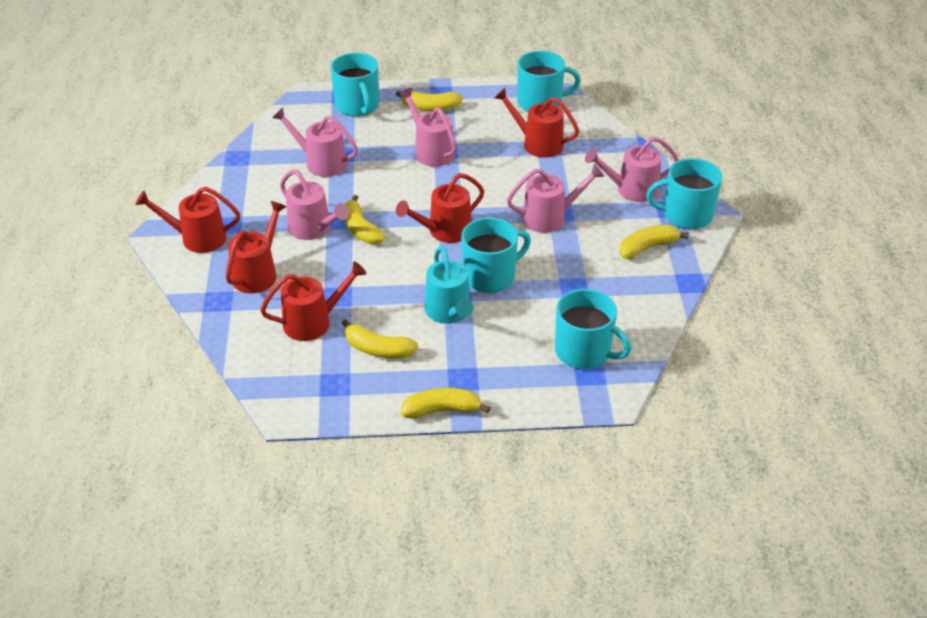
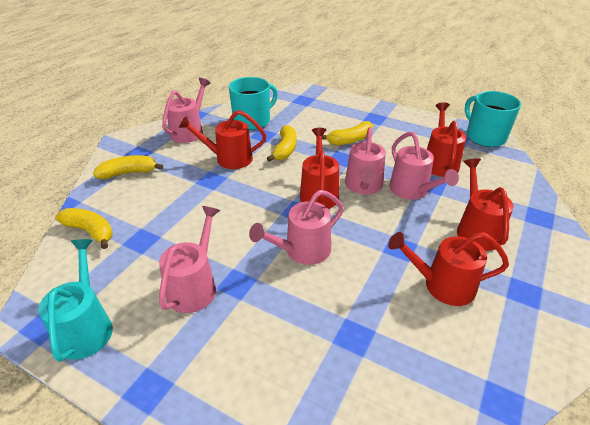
turquoise mug: [330,53,379,116] [461,217,531,293] [518,51,581,112] [555,289,631,369] [646,158,722,230] = 5 -> [229,77,278,130] [465,91,521,147] = 2
yellow banana: [342,319,418,359] [344,195,385,244] [396,91,463,111] [401,388,490,419] [619,225,689,259] = 5 -> [55,208,113,249] [93,155,163,179] [267,125,297,162] [322,121,373,145] = 4

